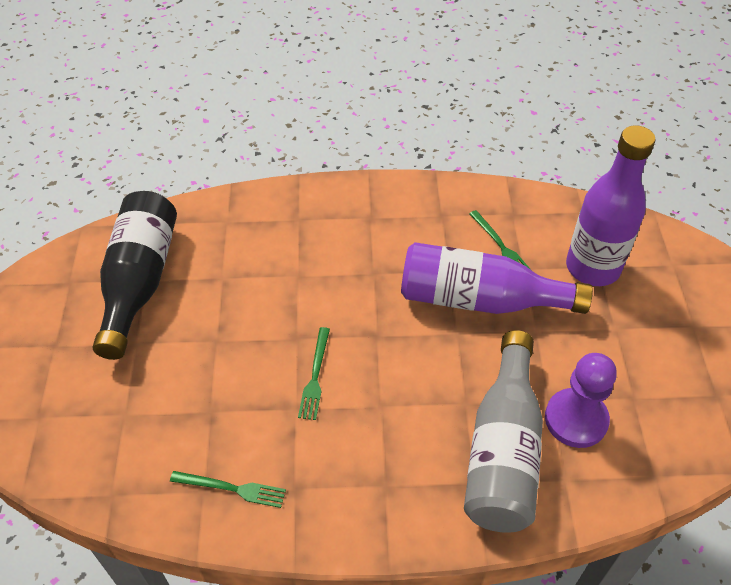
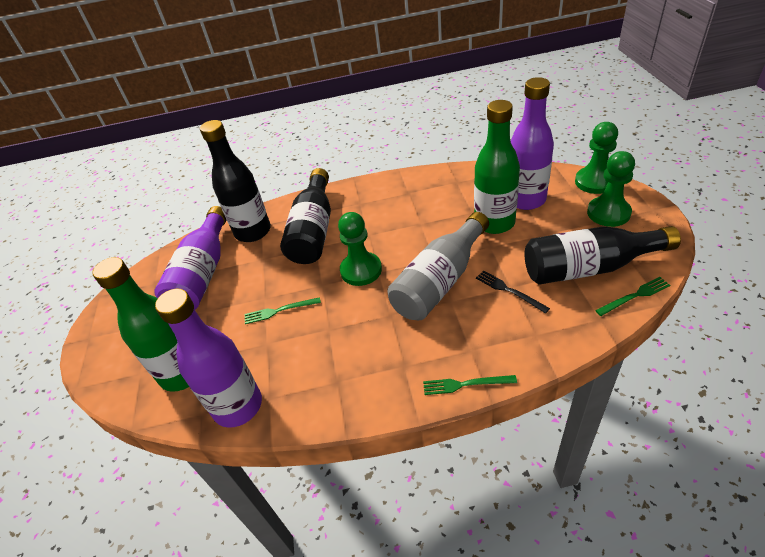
black bottle: [93,191,177,360] = 1 -> [200,120,271,242] [280,168,331,264] [525,226,681,285] = 3
black fork: none = 0 -> [476,270,550,314] = 1
green bottle: none = 0 -> [92,257,189,392] [474,100,520,234] = 2
green pawn: none = 0 -> [338,212,382,286] [575,122,618,194] [587,151,635,227] = 3
purple bottle: [401,242,593,314] [566,125,656,286] = 2 -> [154,206,226,310] [155,289,262,428] [511,77,554,210] = 3
purple pawn: [545,353,617,448] = 1 -> none = 0

